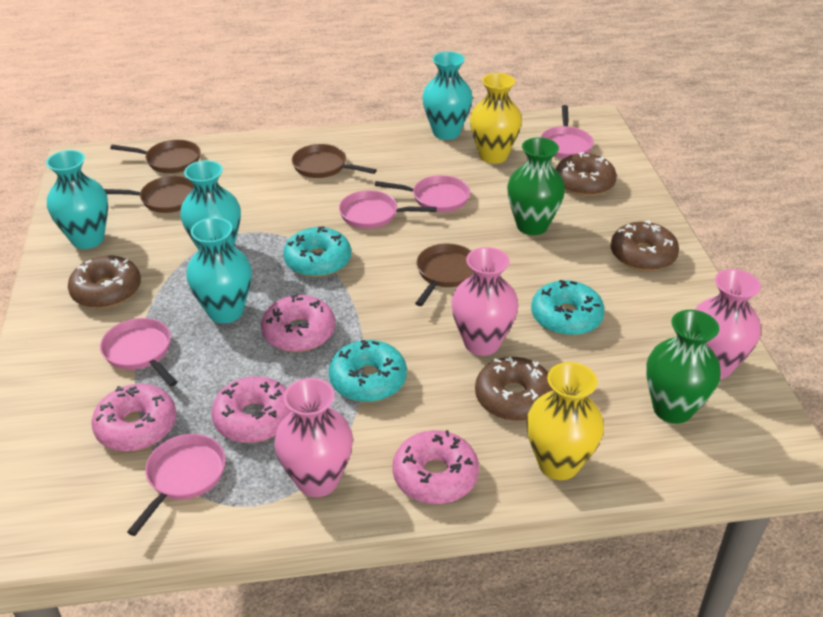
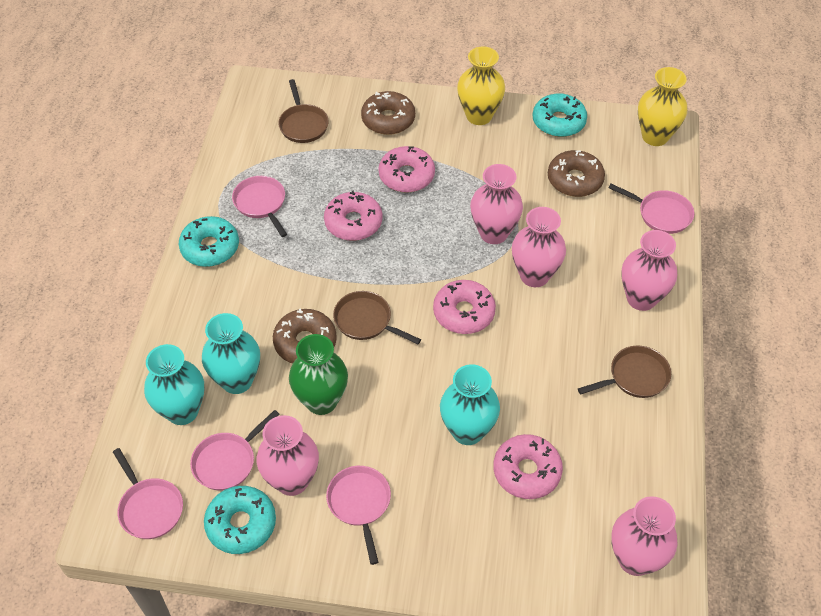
brown donut: [68,256,141,308] [475,357,553,421] [556,152,617,196] [610,220,679,271] = 4 -> [273,308,337,363] [361,91,415,135] [548,150,605,197] = 3
brown pan: [104,176,194,213] [110,140,200,173] [292,144,377,178] [415,244,474,306] = 4 -> [278,79,329,143] [333,291,421,345] [578,346,671,398] = 3
green vase: [507,137,565,235] [646,310,721,424] = 2 -> [289,334,348,415] = 1
pink vase: [275,378,353,497] [451,247,519,356] [695,269,761,379] = 3 -> [257,415,319,496] [470,164,523,244] [512,207,566,287] [611,496,678,576] [621,230,677,311] = 5
turquoise vase: [46,150,108,249] [180,160,241,250] [186,218,252,323] [422,52,472,140] = 4 -> [144,344,204,425] [202,313,260,394] [440,364,500,445] = 3

